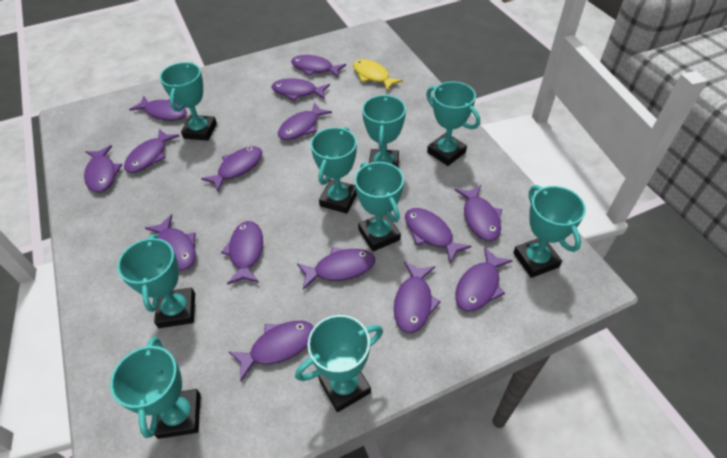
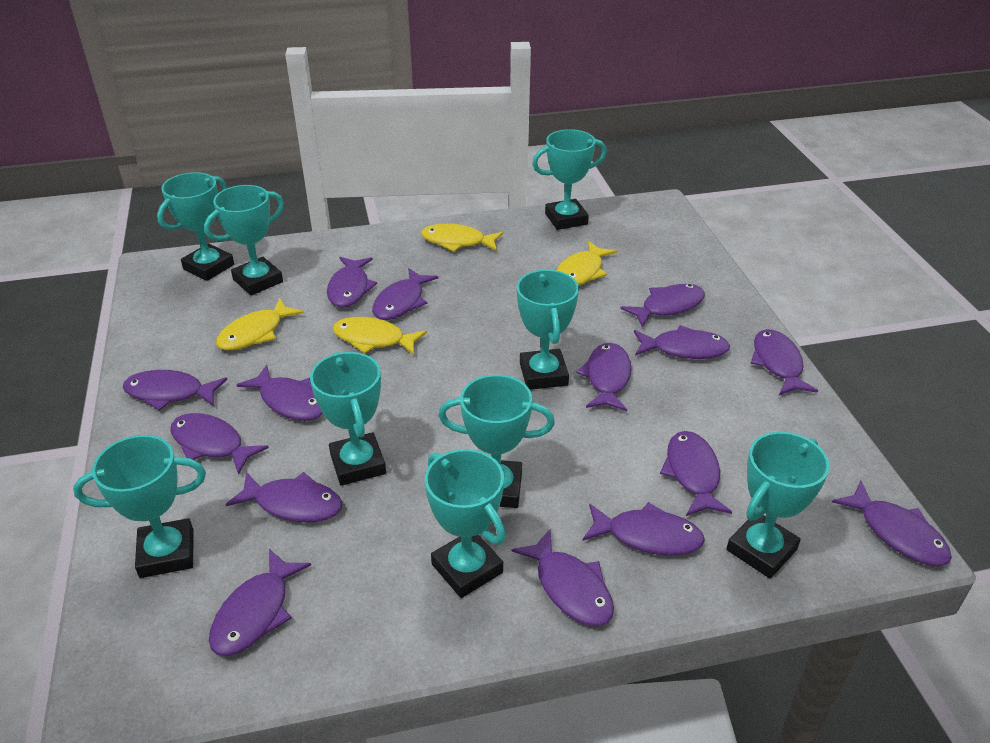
yellow fish: [353,59,403,91] = 1 -> [216,298,304,350] [332,317,427,355] [421,223,503,252] [556,241,617,286] = 4

